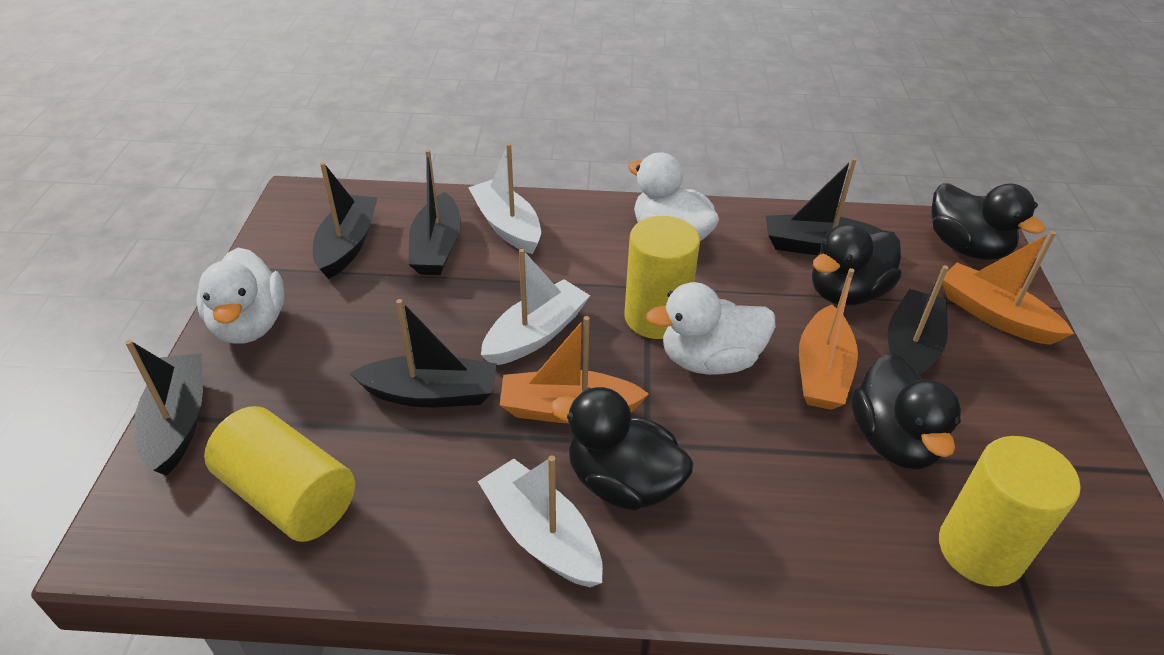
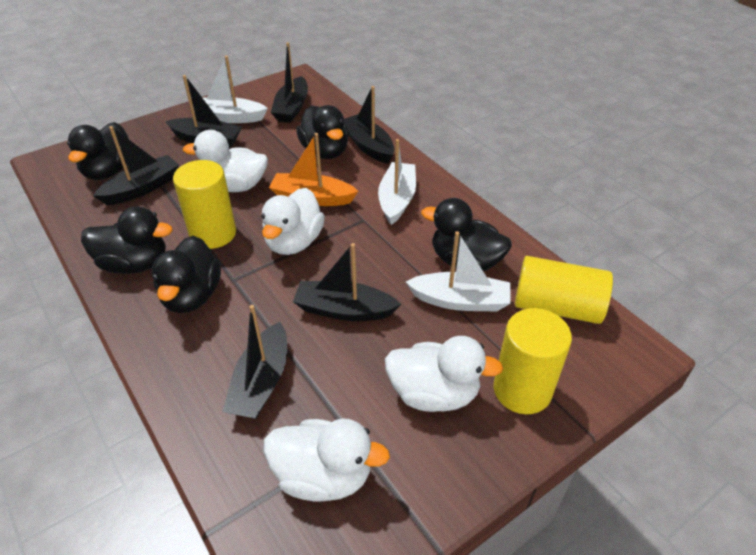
black duck: [550,387,693,510] [812,224,901,305] [851,353,961,470] [931,183,1045,260] = 4 -> [67,122,129,180] [81,206,173,274] [152,236,221,313] [296,105,349,159] [421,198,512,271] = 5
orange boat: [500,316,649,423] [799,268,858,410] [942,231,1074,345] = 3 -> [269,133,358,206] = 1
white duck: [197,247,285,344] [628,152,719,241] [646,282,775,375] = 3 -> [183,130,268,192] [261,188,325,255] [263,419,390,502] [385,336,503,412] = 4

